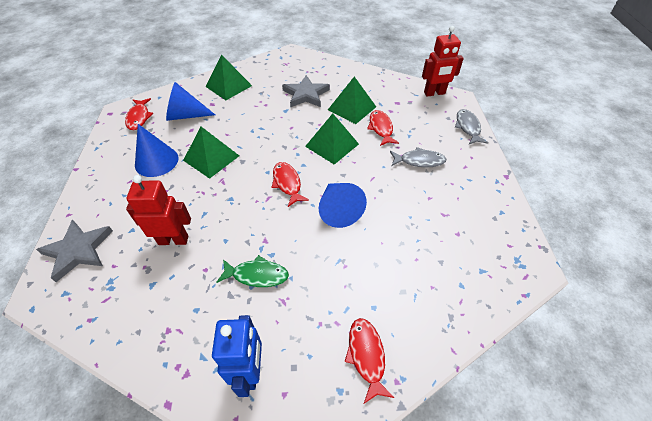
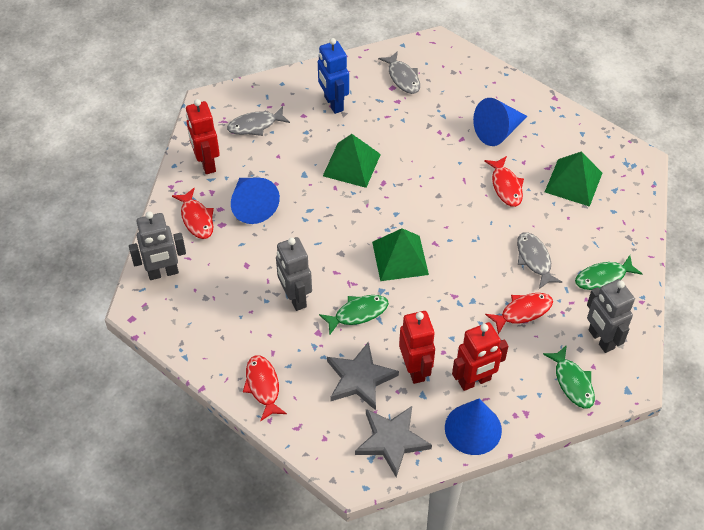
green fish: [216,255,289,287] = 1 -> [319,295,389,335] [543,345,595,409] [575,255,642,290] = 3
green pyramid: [183,127,239,179] [206,55,252,100] [305,113,359,165] [328,76,376,124] = 4 -> [323,134,381,188] [372,228,429,281] [545,151,602,207] = 3
grey fish: [390,147,446,167] [455,109,488,144] = 2 -> [227,106,290,136] [378,51,420,94] [517,232,562,289] = 3
grey robot: none = 0 -> [129,211,186,280] [276,237,312,311] [587,279,635,353] = 3
red robot: [126,175,191,245] [422,26,464,97] = 2 -> [186,99,220,174] [399,311,435,384] [452,322,508,391] = 3

